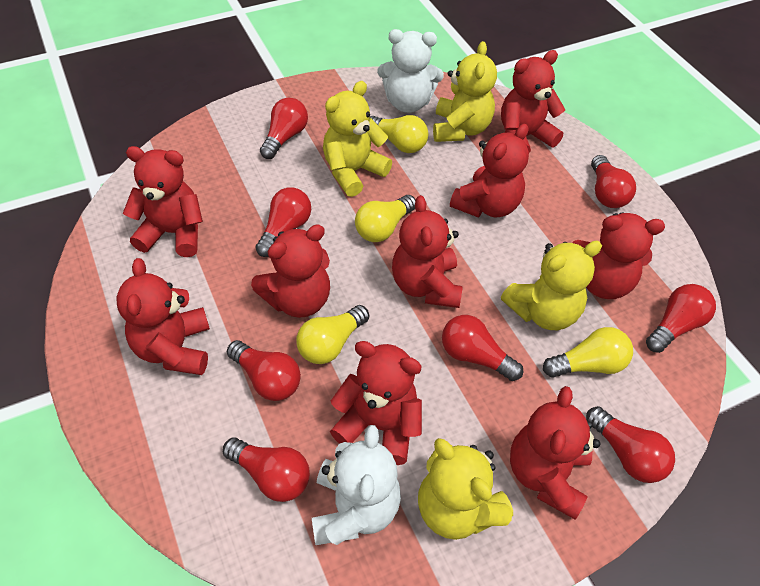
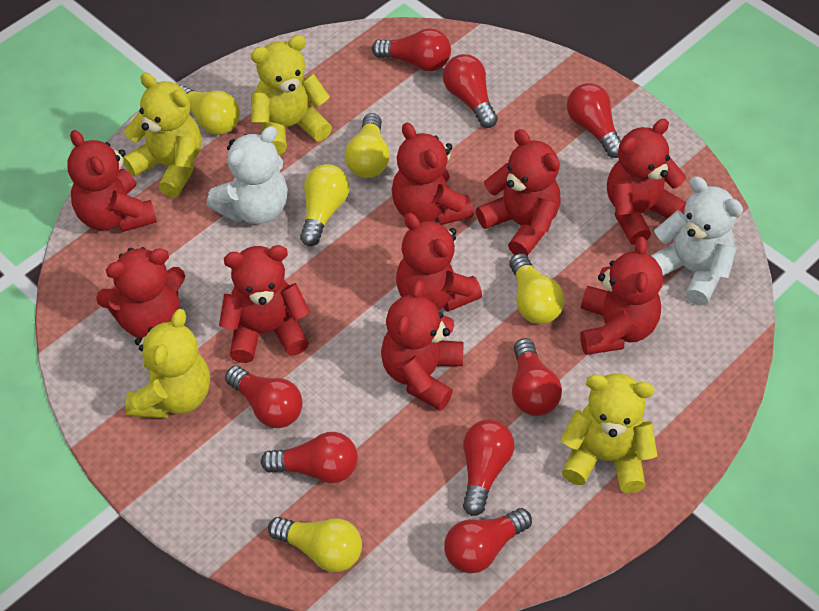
yellow light bulb: [296,305,369,364] [355,195,415,242] [369,115,428,153] [543,327,633,378] = 4 -> [180,86,240,135] [268,517,362,572] [300,164,350,246] [345,113,390,178] [509,253,565,324] = 5

